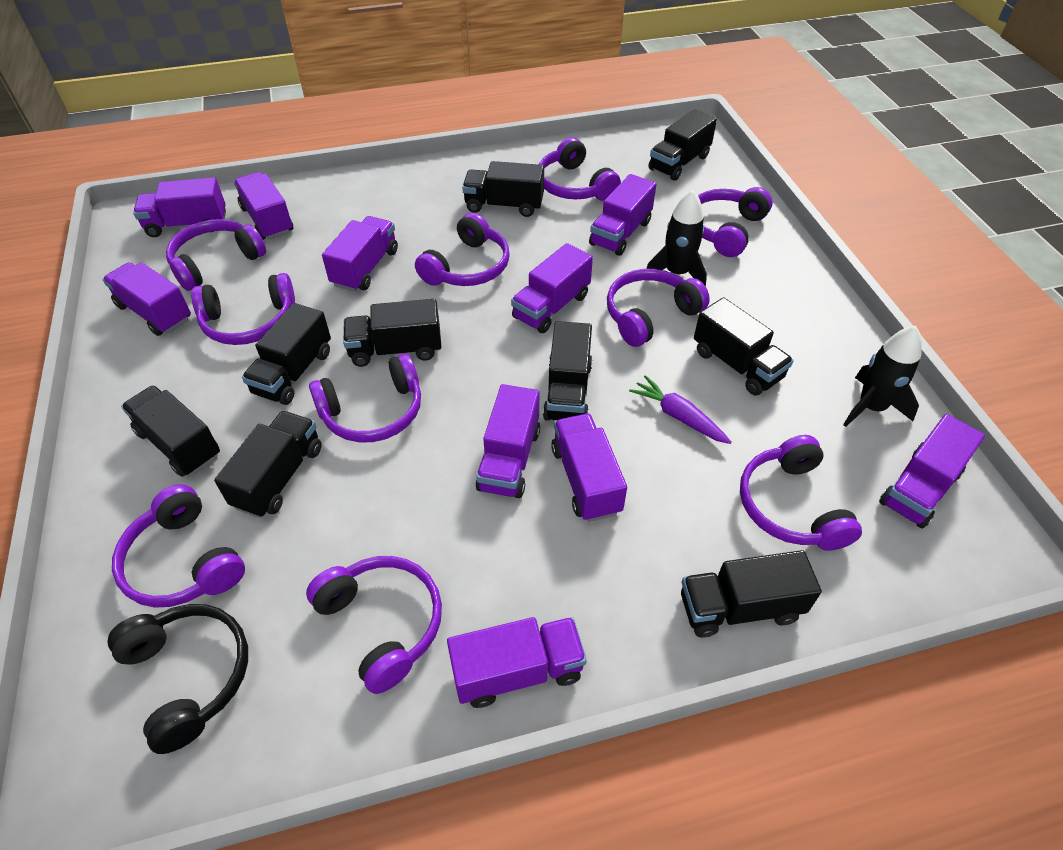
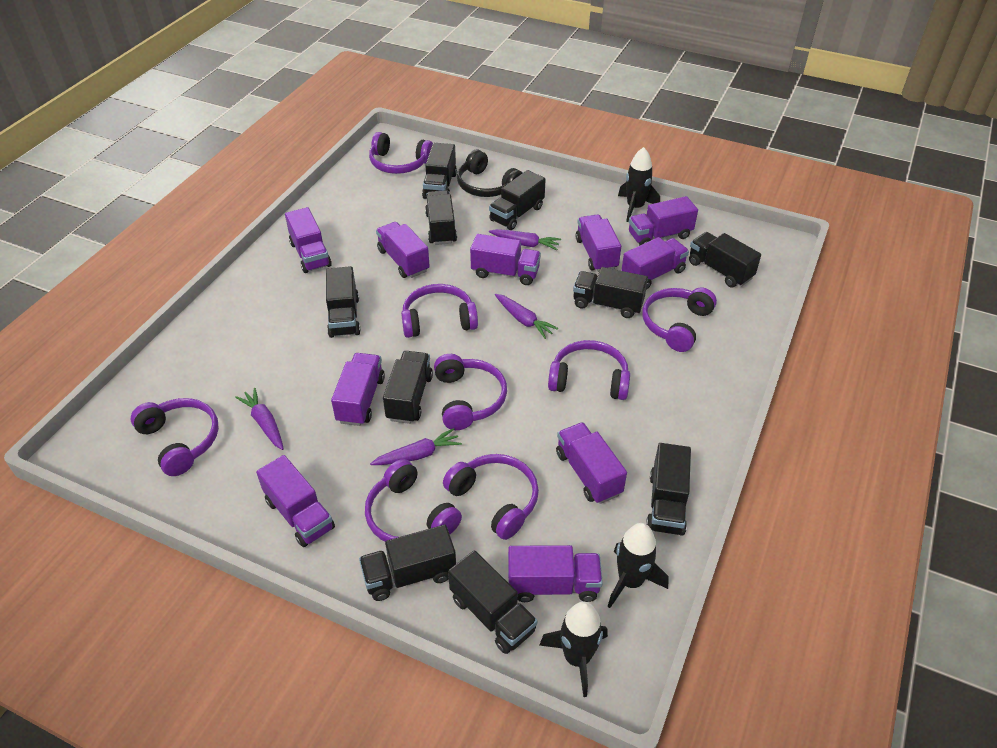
black rocket: [646,190,707,287] [843,326,922,427] = 2 -> [539,602,608,697] [607,523,668,608] [618,147,660,222] = 3
black truck: [121,385,220,477] [214,411,322,518] [242,303,331,405] [343,299,441,367] [462,161,544,217] [543,321,592,421] [648,109,717,181] [681,550,822,638] [694,297,794,396] = 9 -> [326,266,360,338] [359,525,456,601] [383,351,433,424] [422,143,457,199] [425,190,457,245] [448,550,537,654] [489,170,546,230] [573,267,648,318] [646,443,691,536] [689,232,761,287] = 10
purple carrot: [629,375,732,444] = 1 -> [235,388,284,450] [370,428,462,465] [489,229,561,250] [495,294,559,339] = 4
purple headphones: [112,484,245,608] [166,219,266,291] [191,273,295,345] [306,556,442,694] [309,354,421,442] [415,213,510,286] [538,137,621,201] [607,269,710,347] [698,187,772,257] [740,435,862,551] = 10 -> [131,398,219,476] [365,459,462,542] [369,132,433,174] [401,284,478,338] [434,354,507,430] [443,454,539,540] [548,340,630,400] [643,288,717,352] = 8

